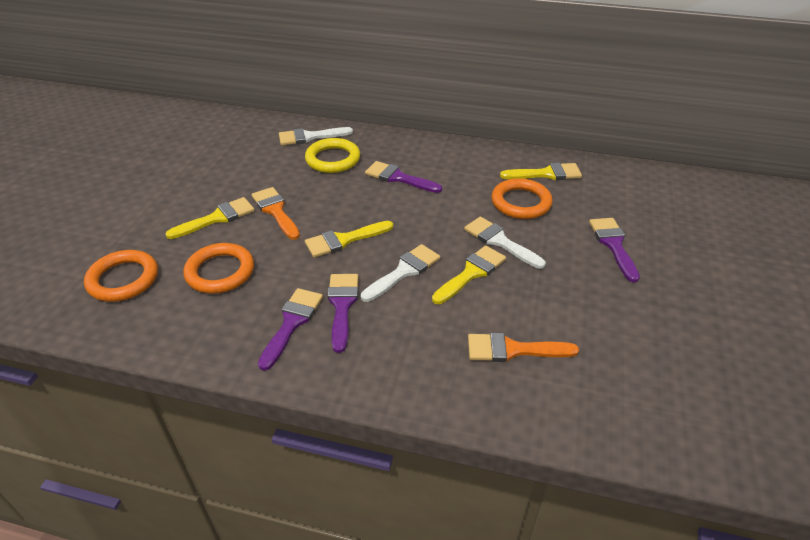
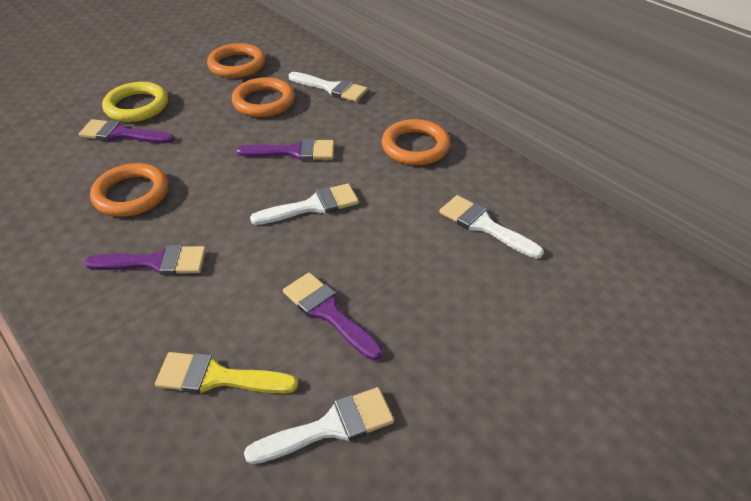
orange brush: [251,187,300,240] [468,333,579,362] = 2 -> none = 0
orange ring: [84,250,158,302] [183,243,254,294] [492,178,553,219] = 3 -> [90,163,168,217] [207,43,266,78] [232,77,295,117] [382,119,450,165] = 4
white brush: [279,127,353,145] [361,244,440,302] [464,217,546,269] = 3 -> [244,387,394,464] [250,183,359,225] [289,72,368,102] [439,195,544,259] = 4
yellow brush: [166,197,255,239] [305,221,393,257] [432,245,506,304] [500,163,582,180] = 4 -> [155,352,298,394] = 1

